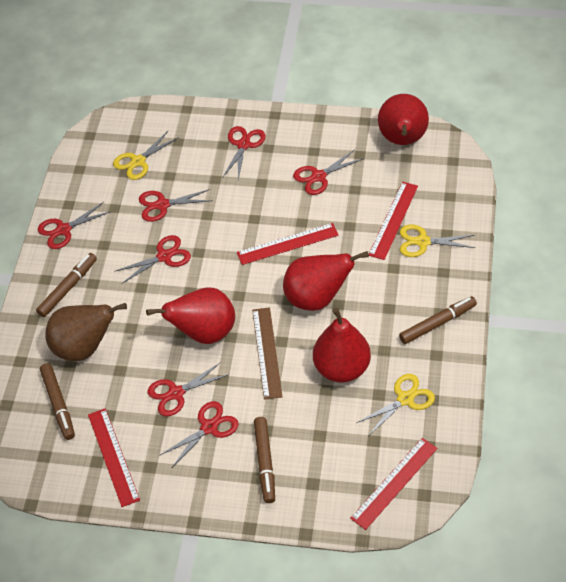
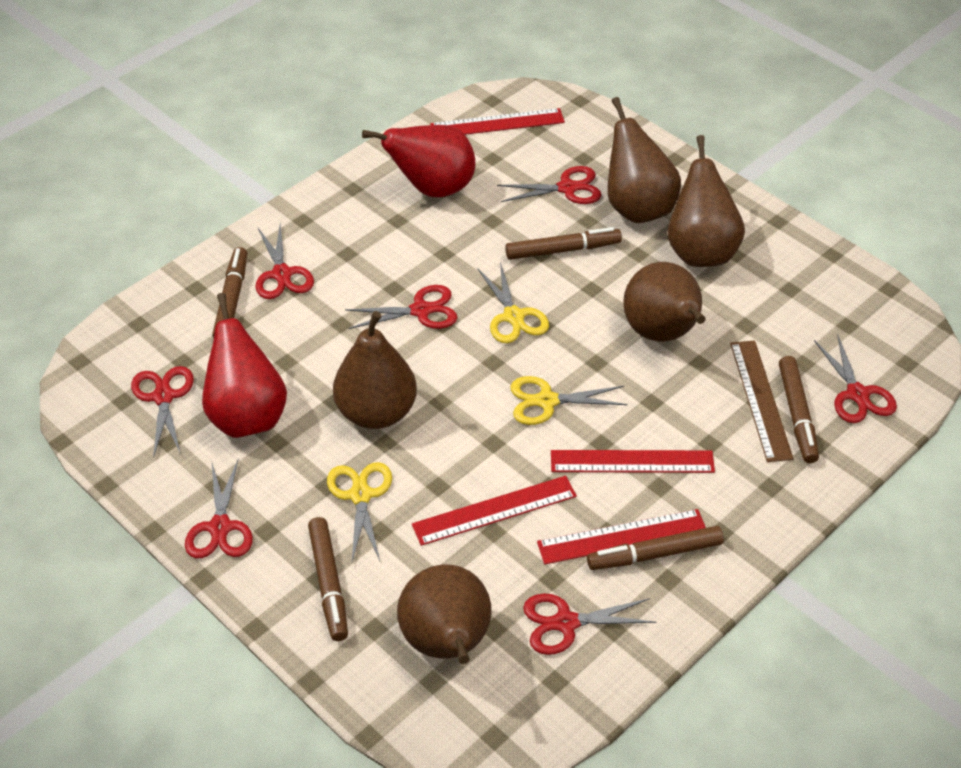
brown marker: [36,253,97,317] [40,363,75,440] [254,417,275,503] [399,296,477,344] = 4 -> [212,247,247,338] [308,517,348,641] [505,227,622,260] [587,526,724,570] [779,356,819,463] = 5
brown pear: [45,303,127,361] = 1 -> [333,311,417,429] [397,565,492,664] [608,97,681,223] [623,262,706,342] [668,135,745,267] = 5
red pear: [146,287,235,344] [283,251,369,311] [313,308,371,383] [378,94,429,145] = 4 -> [202,293,287,438] [362,125,475,197] = 2

